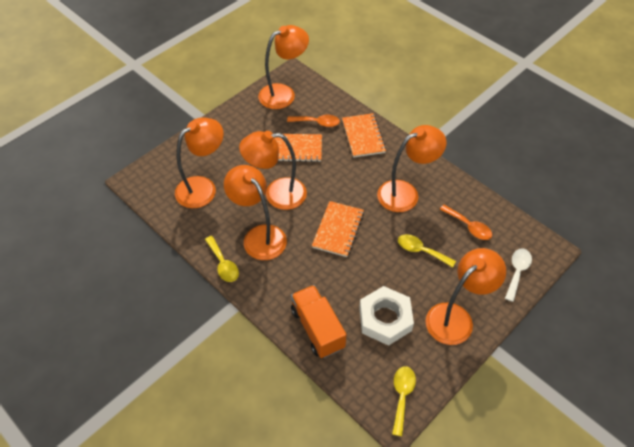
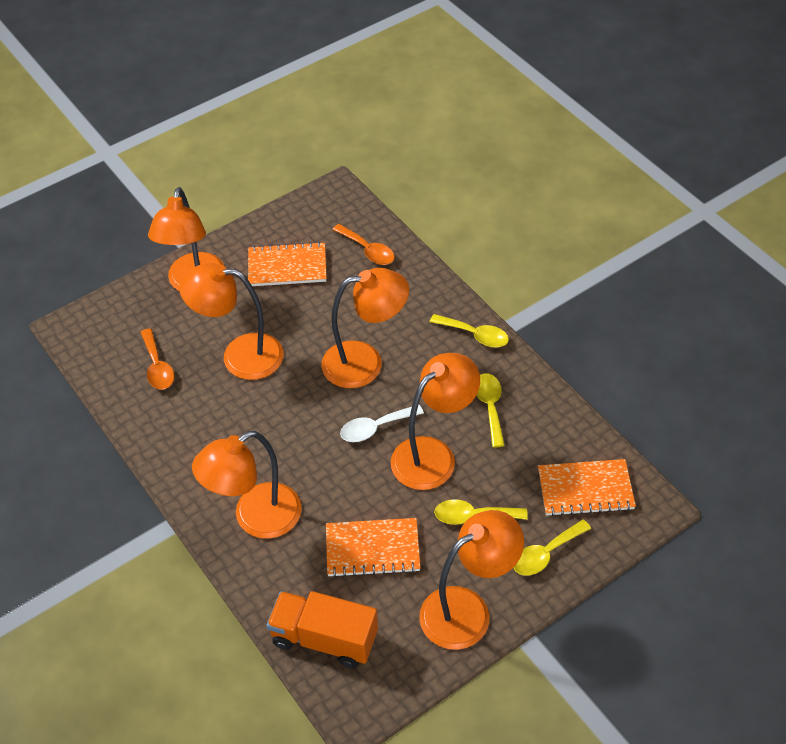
white nut: [359,286,414,346] = 1 -> none = 0
yellow spoon: [205,236,239,282] [392,366,416,436] [398,234,456,267] = 3 -> [430,314,509,347] [434,499,528,525] [476,373,505,448] [513,519,591,576] = 4

